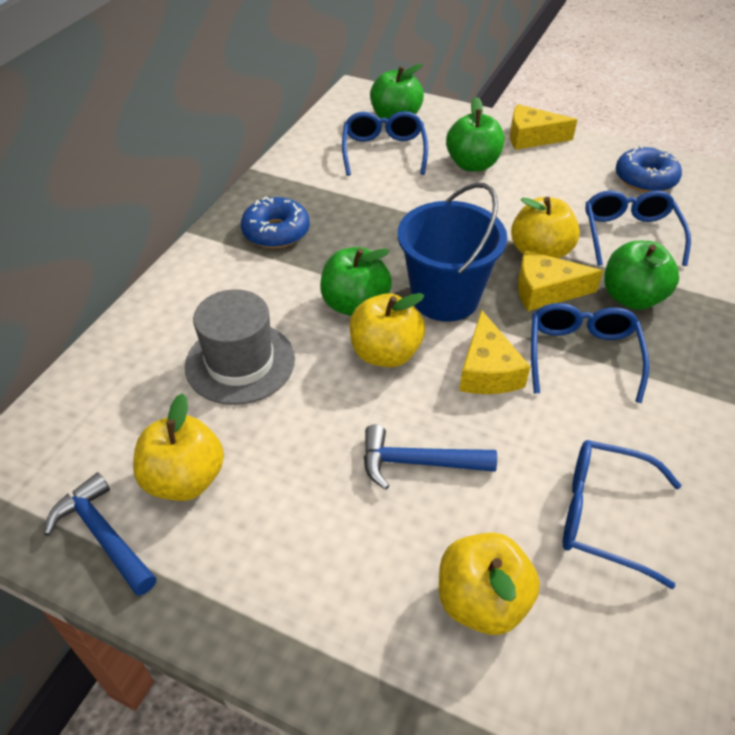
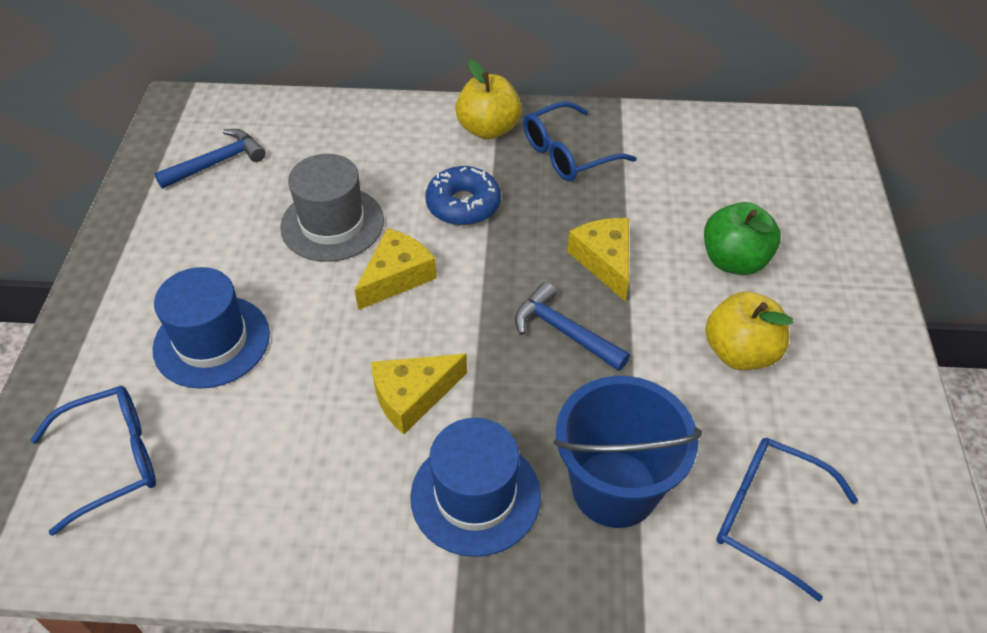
blue donut: [241,196,310,248] [616,145,682,192] = 2 -> [425,166,501,225] = 1
blue glasses: [342,111,428,176] [531,303,650,403] [563,440,681,589] [585,190,691,266] = 4 -> [31,386,156,536] [523,101,637,181] [716,438,858,601] = 3
blue hat: none = 0 -> [153,267,270,389] [410,418,541,557] = 2
green apple: [320,247,392,316] [370,64,424,119] [446,97,504,172] [604,241,679,310] = 4 -> [704,202,781,275] = 1
yellow apple: [133,393,224,501] [350,293,425,367] [439,533,540,635] [511,197,580,259] = 4 -> [456,59,522,140] [705,292,793,371] = 2

